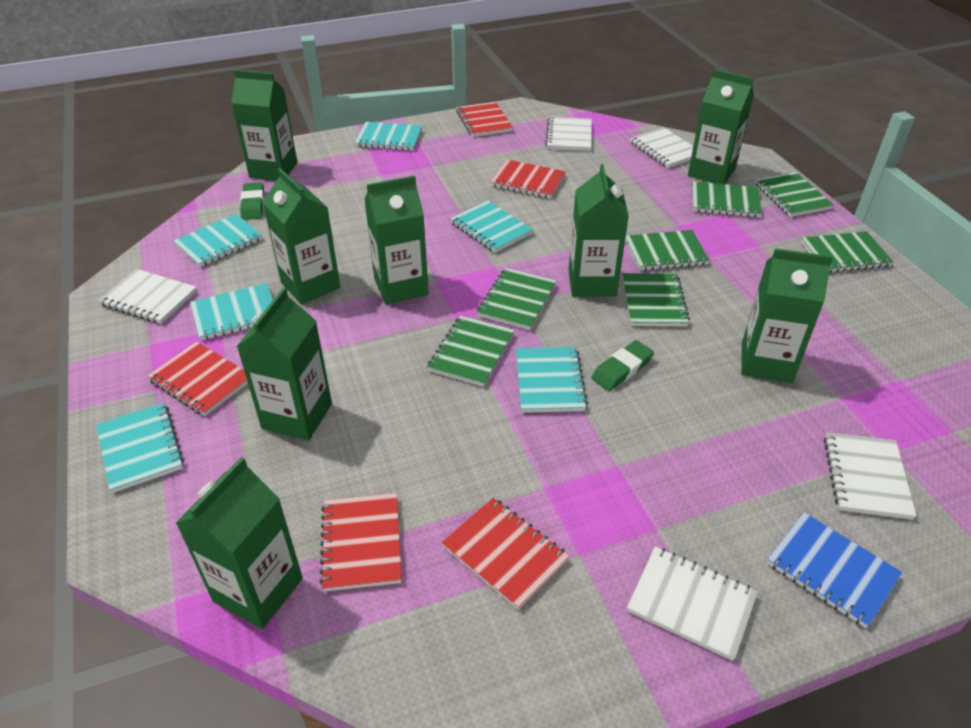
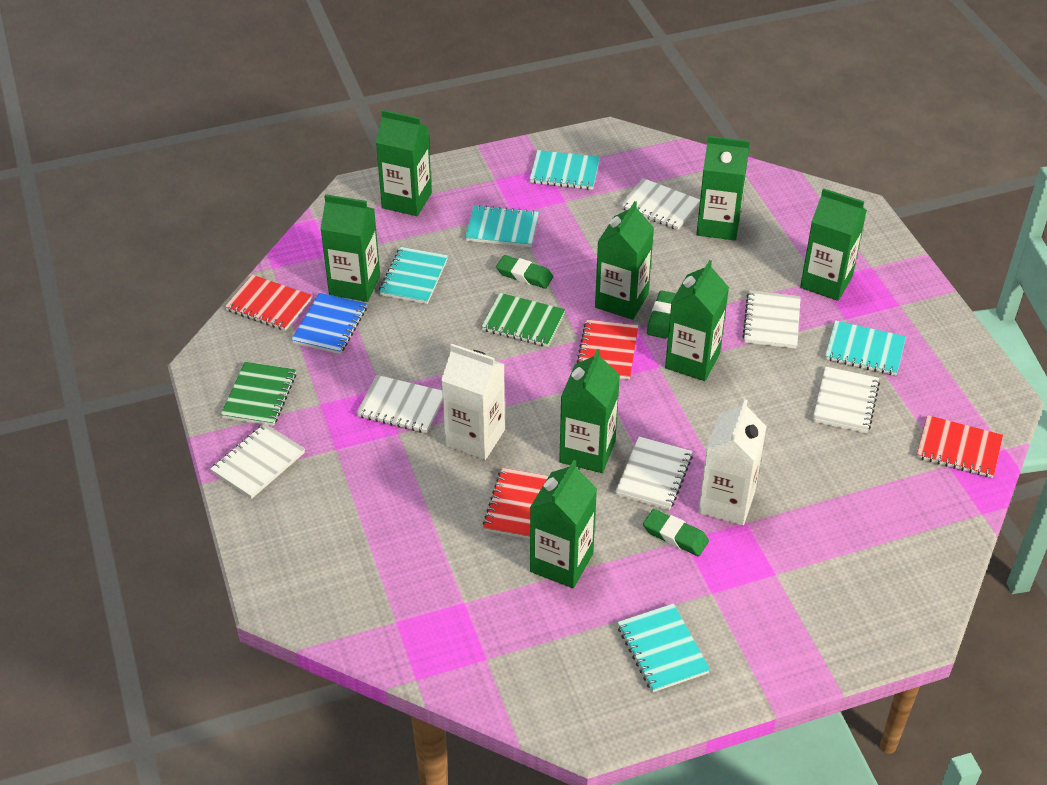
green eraser: [240,182,264,220] [591,340,654,391] = 2 -> [496,255,554,289] [643,509,709,556] [647,290,676,339] = 3
green notebook: [427,316,514,387] [477,268,556,330] [622,273,690,327] [625,230,710,271] [692,182,762,218] [755,172,834,217] [801,231,893,273] = 7 -> [221,362,296,426] [481,293,565,347] = 2
red notebook: [147,342,248,416] [320,493,402,591] [442,498,569,610] [456,102,513,137] [491,159,566,199] = 5 -> [225,275,312,331] [483,468,549,539] [577,320,638,379] [916,415,1003,478] = 4
turquoise notebook: [96,403,184,493] [174,214,262,267] [190,283,273,341] [355,122,422,151] [450,201,533,253] [516,347,588,413] = 6 -> [379,247,448,304] [465,205,539,247] [529,150,600,190] [617,603,710,692] [825,320,906,376] = 5
white carton: none = 0 -> [441,344,505,460] [698,399,767,526] = 2
white notebook: [98,269,197,324] [545,117,592,151] [627,547,758,661] [630,127,693,168] [824,432,916,520] = 5 -> [210,423,305,499] [356,375,443,433] [615,436,693,510] [620,178,700,230] [742,290,801,349] [813,367,880,434] = 6

